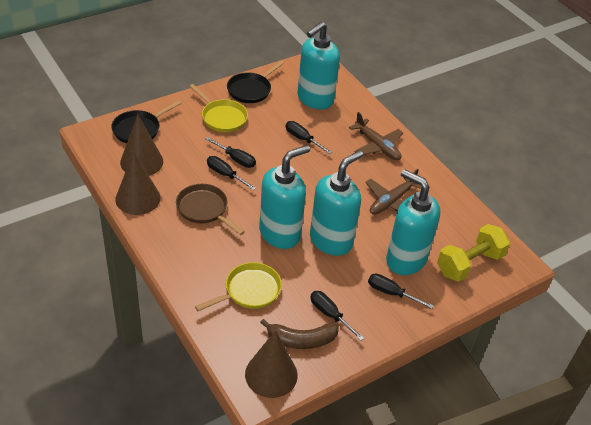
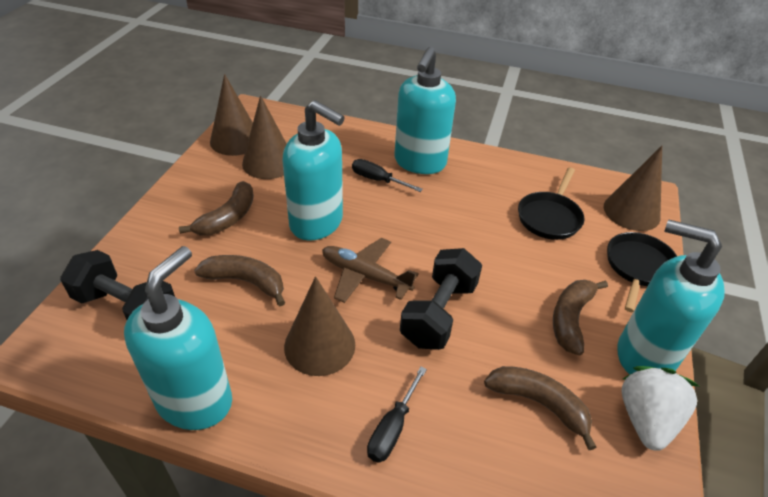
black dumbbell: none = 0 -> [60,250,175,320] [400,248,482,350] = 2
black screwdriver: [206,137,256,168] [207,156,256,190] [286,121,332,154] [310,291,364,340] [368,273,434,309] = 5 -> [352,159,423,192] [367,367,427,463] = 2
brown banana: [260,319,339,349] = 1 -> [179,181,254,236] [194,255,285,306] [484,366,596,450] [553,280,608,356] = 4
brown cone: [115,151,161,215] [120,115,163,176] [245,330,298,398] = 3 -> [210,74,253,156] [242,95,287,179] [284,276,355,376] [603,146,662,231] = 4
brown pan: [176,184,245,235] = 1 -> none = 0
brown plane: [349,112,403,160] [365,169,422,215] = 2 -> [322,238,419,303] = 1
white strawberry: none = 0 -> [622,366,699,451] = 1
yellow dumbbell: [437,224,510,282] = 1 -> none = 0
yellow pan: [189,84,248,132] [195,262,282,311] = 2 -> none = 0

